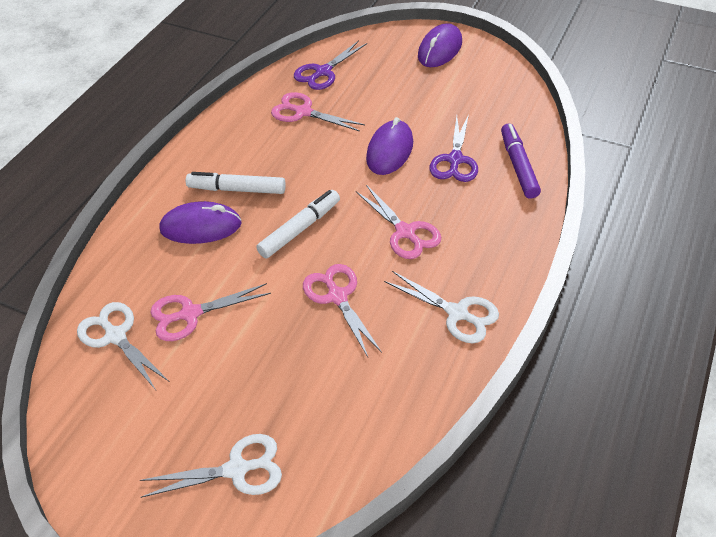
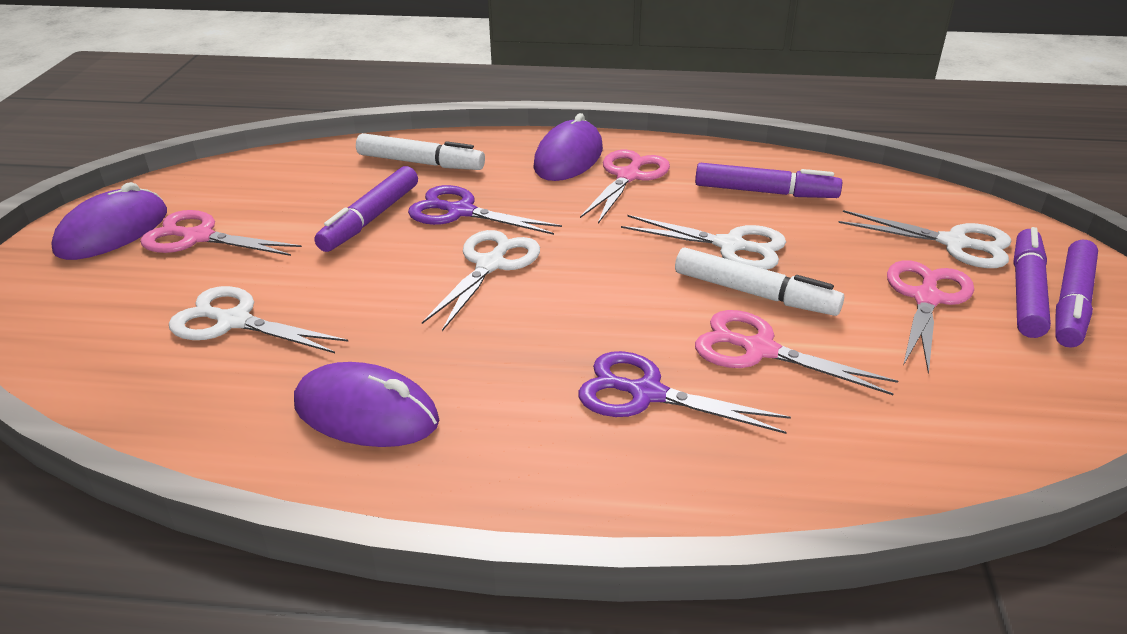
purple marker: [501,123,541,199] = 1 -> [314,166,418,252] [695,163,842,198] [1013,227,1051,338] [1055,240,1098,348] = 4
white scissors: [77,302,170,390] [140,434,282,498] [384,271,499,343] = 3 -> [169,286,349,353] [422,230,540,331] [621,215,786,270] [838,210,1011,268] = 4

